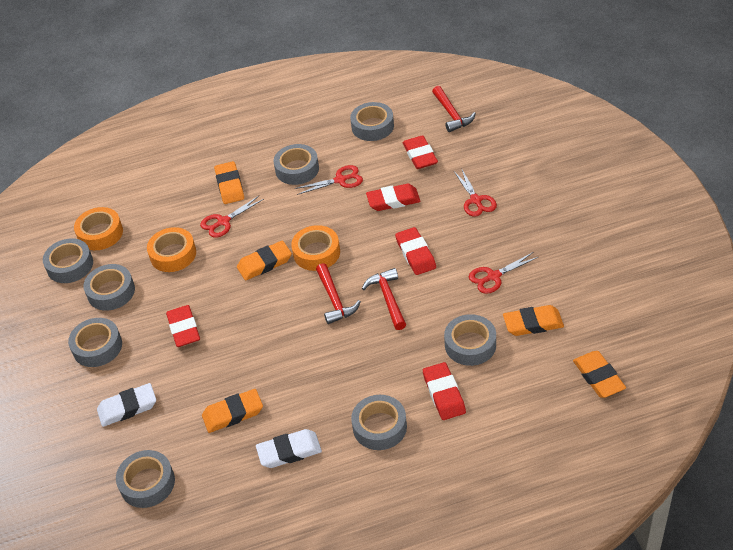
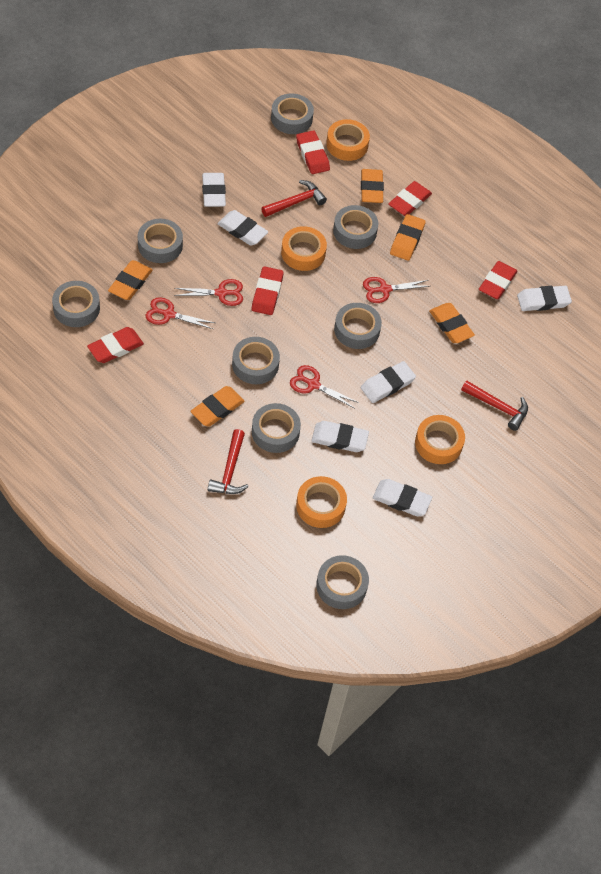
orange tape: [74,207,123,250] [147,227,196,272] [291,225,340,271] = 3 -> [281,226,327,271] [296,476,347,528] [326,119,370,161] [415,415,465,464] = 4
white eraser: [97,383,156,427] [256,429,322,468] = 2 -> [202,173,226,207] [217,210,268,246] [311,421,369,452] [361,361,416,403] [373,479,432,516] [517,286,572,311] = 6

